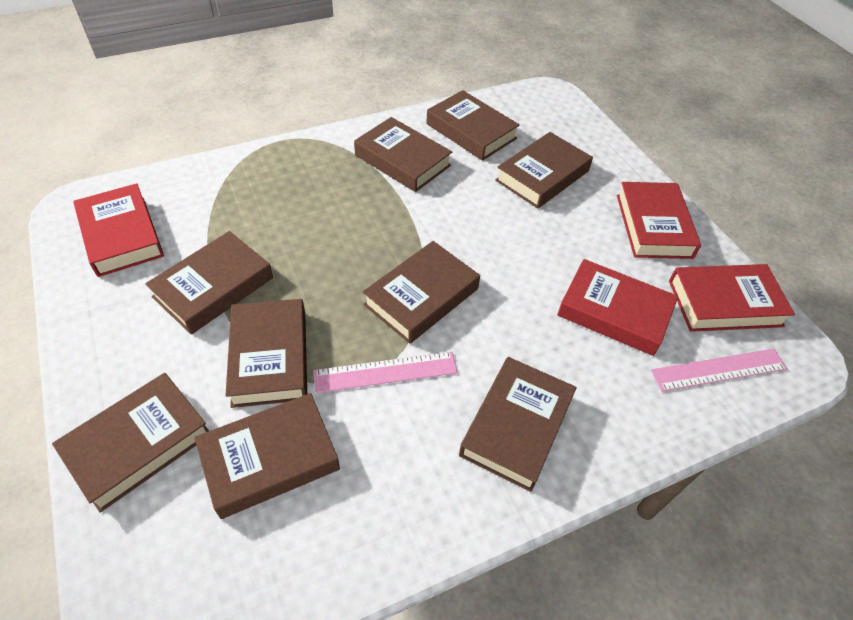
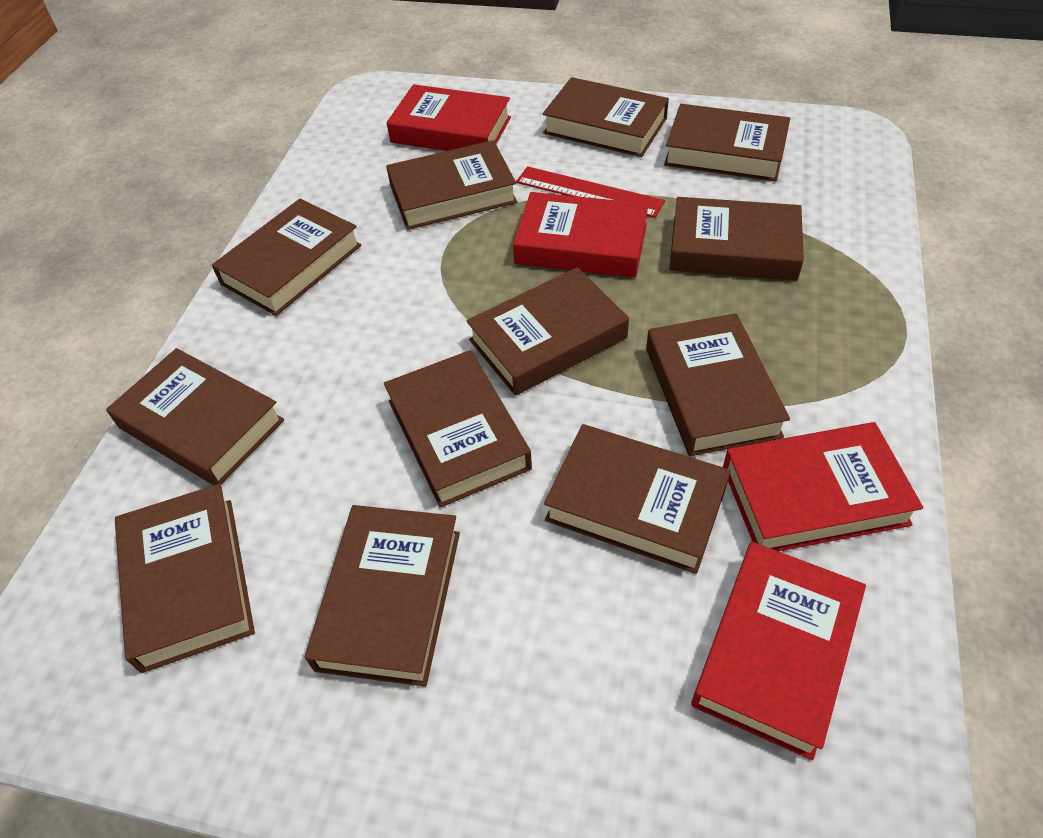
brown book: [52,373,209,513] [145,231,273,335] [194,393,340,519] [225,299,307,408] [354,117,452,192] [363,241,480,344] [426,90,520,161] [459,357,577,492] [495,132,593,209] = 9 -> [106,348,284,485] [115,484,255,673] [212,199,361,316] [305,505,460,687] [384,350,532,508] [386,140,517,230] [467,267,629,396] [543,77,669,157] [544,424,730,574] [646,313,790,456] [664,104,790,182] [669,197,804,281] = 12
pink ruler: [313,352,458,393] [651,349,787,392] = 2 -> none = 0
red ruler: none = 0 -> [516,166,665,218] = 1

